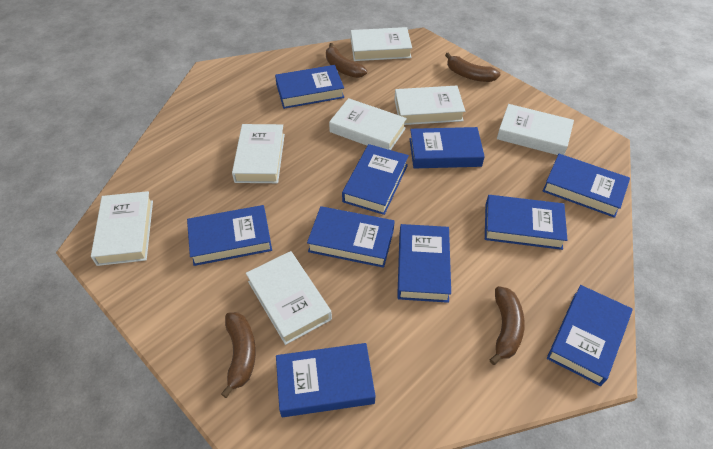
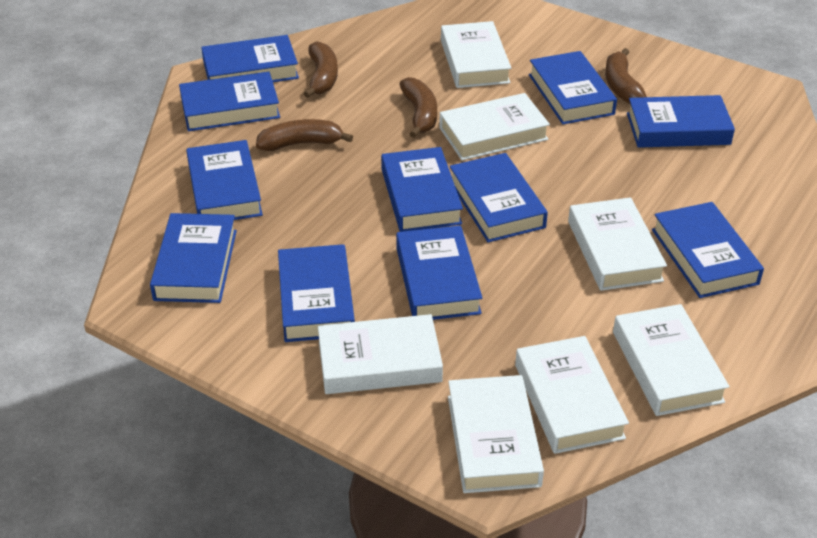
blue book: [187,205,272,266] [275,65,344,109] [276,343,375,417] [307,206,395,268] [342,144,409,215] [397,224,451,303] [410,127,485,168] [485,195,567,250] [543,154,630,218] [547,285,633,386] = 10 -> [150,213,237,303] [179,71,280,131] [186,140,263,220] [201,35,299,82] [278,244,355,342] [381,147,463,232] [396,226,482,320] [450,153,548,242] [529,51,617,124] [627,95,735,148] [652,202,764,298] = 11

